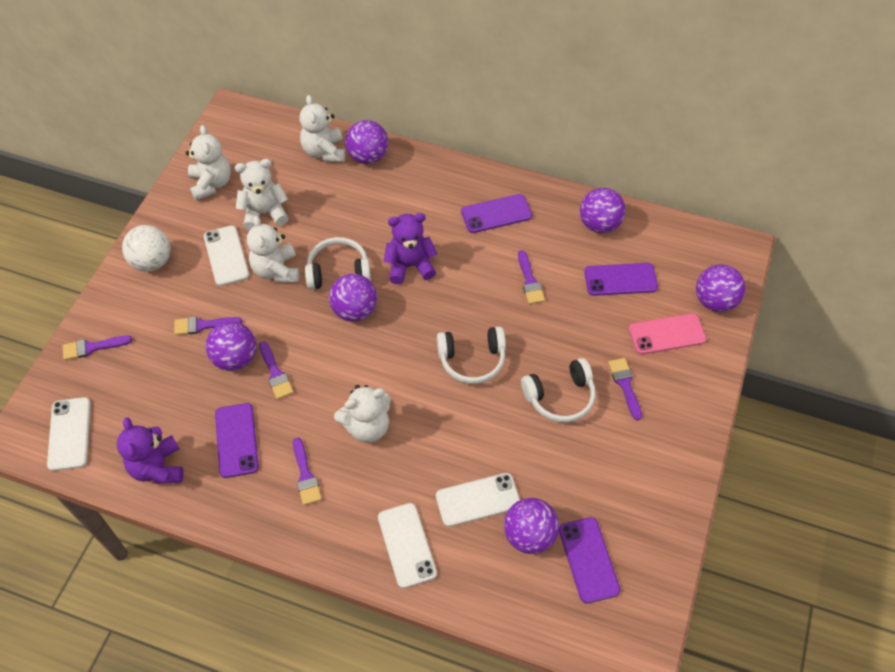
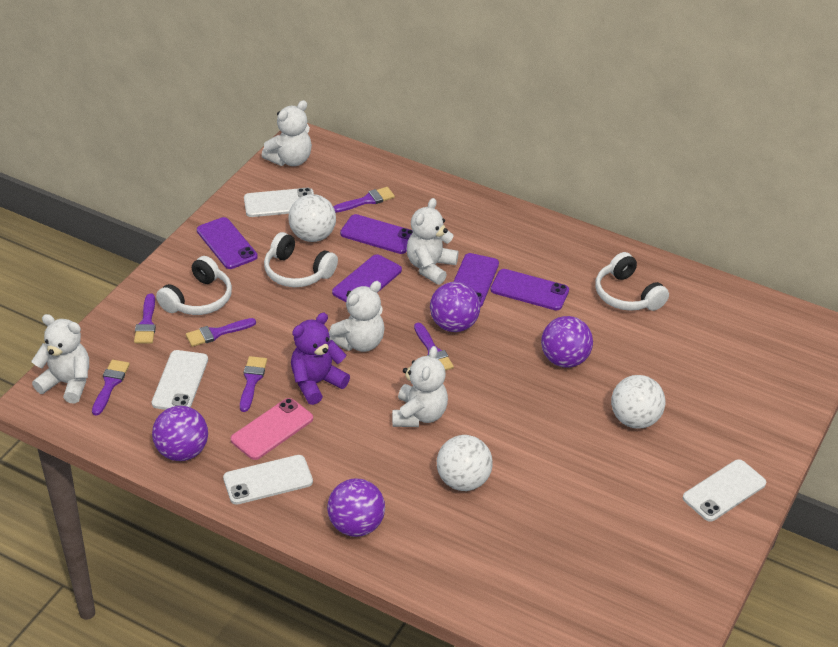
purple ball: [206,321,256,371] [329,274,377,322] [345,120,388,164] [504,498,559,554] [580,188,626,233] [696,264,746,312] = 6 -> [152,406,208,461] [327,479,385,537] [430,282,480,332] [541,316,593,368] = 4
purple phone: [215,403,259,478] [461,194,532,233] [559,517,620,603] [584,263,658,296] = 4 -> [197,217,258,269] [332,254,402,302] [340,214,413,254] [453,253,499,307] [491,269,569,310] = 5
purple teddy bear: [117,417,184,484] [384,213,437,284] = 2 -> [291,313,350,405] = 1
white ball: [122,225,171,272] = 1 -> [288,194,336,242] [437,435,493,491] [611,375,665,429] = 3

